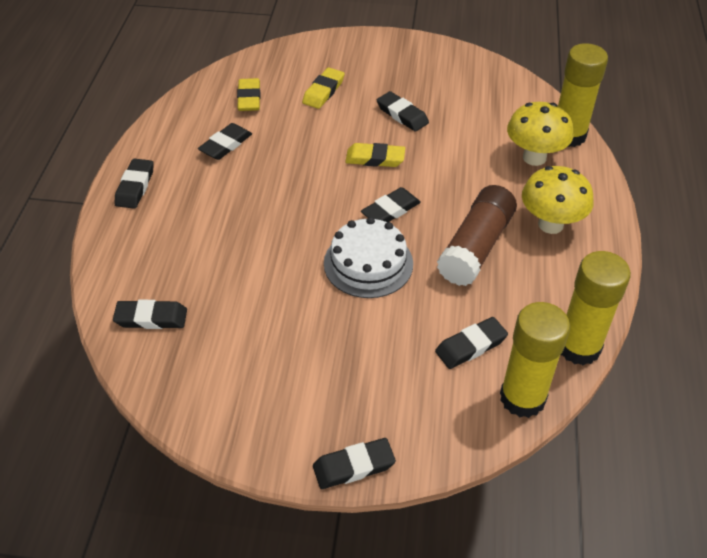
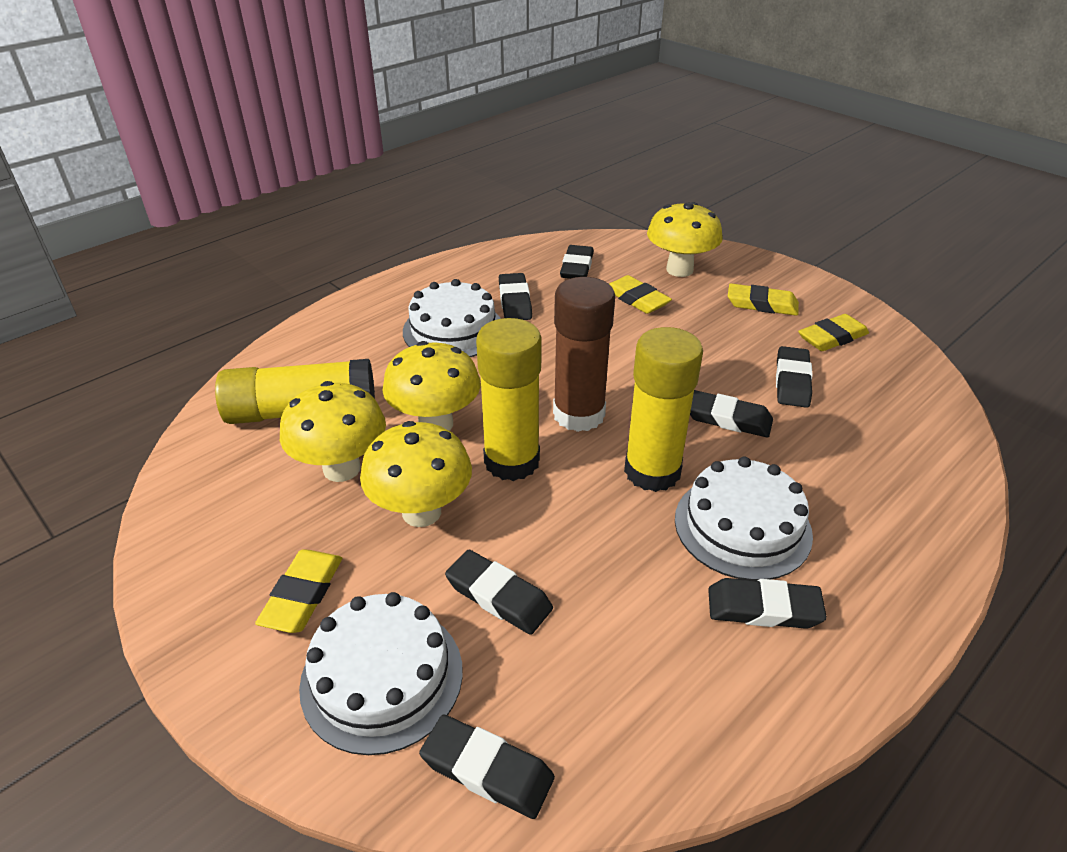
white cake: [324,217,413,298] = 1 -> [299,592,463,755] [403,279,501,357] [675,457,813,581] = 3
yellow eraser: [237,78,260,111] [302,67,345,109] [345,143,405,167] = 3 -> [255,549,342,633] [610,275,672,314] [728,283,799,316] [798,314,869,351] = 4
yellow mushroom: [507,102,574,166] [522,166,593,234] = 2 -> [280,381,386,482] [360,421,472,527] [382,341,481,431] [647,202,723,277] = 4

